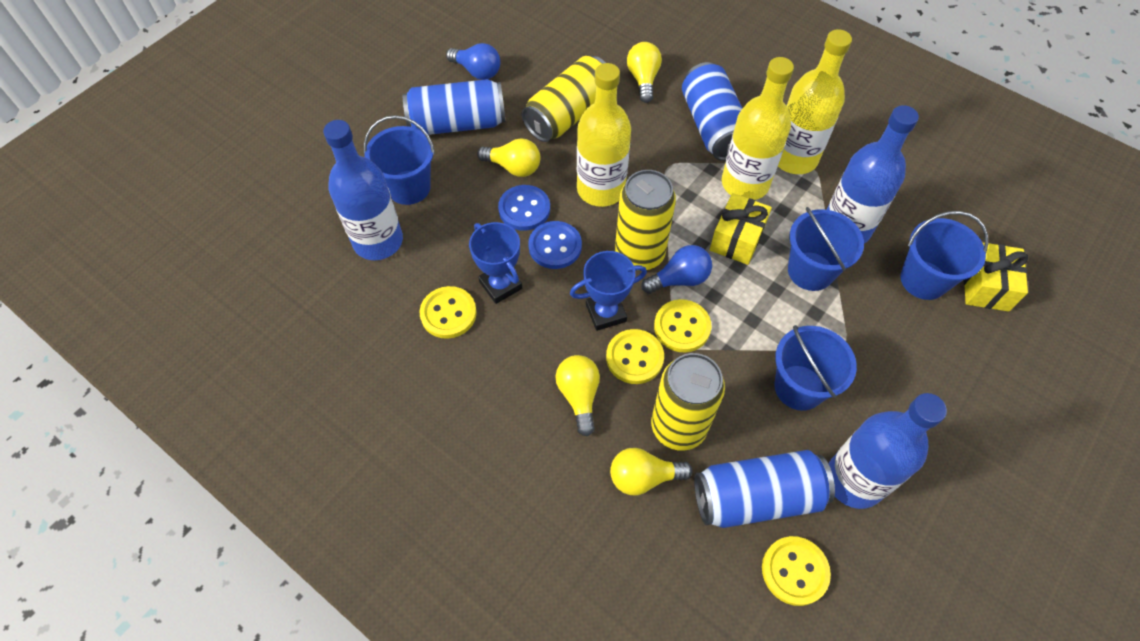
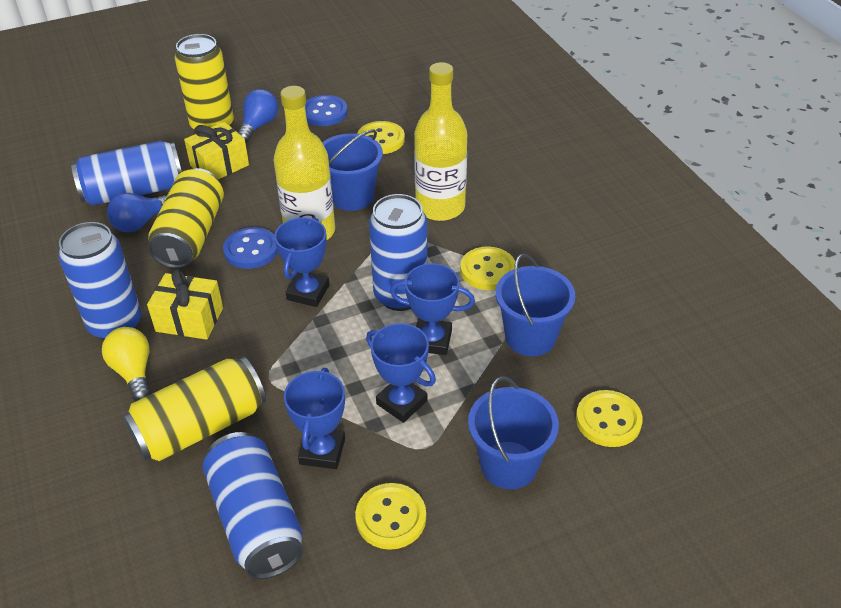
blue bottle: [323,120,403,260] [827,105,919,244] [828,393,947,509] = 3 -> none = 0
blue bucket: [364,115,435,205] [775,325,857,411] [788,207,864,291] [900,211,988,300] = 4 -> [322,130,383,211] [468,376,559,489] [496,253,575,356] = 3
blue can: [403,79,505,135] [682,62,743,161] [694,450,835,528] = 3 -> [58,222,142,340] [71,141,182,206] [202,432,304,579] [369,194,428,311] = 4
blue trophy: [469,222,522,304] [570,251,647,331] = 2 -> [274,217,329,307] [284,368,345,469] [366,323,436,423] [390,263,475,355] = 4
yellow bottle: [577,63,631,207] [722,57,794,200] [778,29,852,174] = 3 -> [274,86,335,240] [414,62,467,221] = 2
yellow light bulb: [477,138,540,177] [555,355,600,436] [610,448,692,495] [627,42,662,103] = 4 -> [102,327,151,401] = 1

